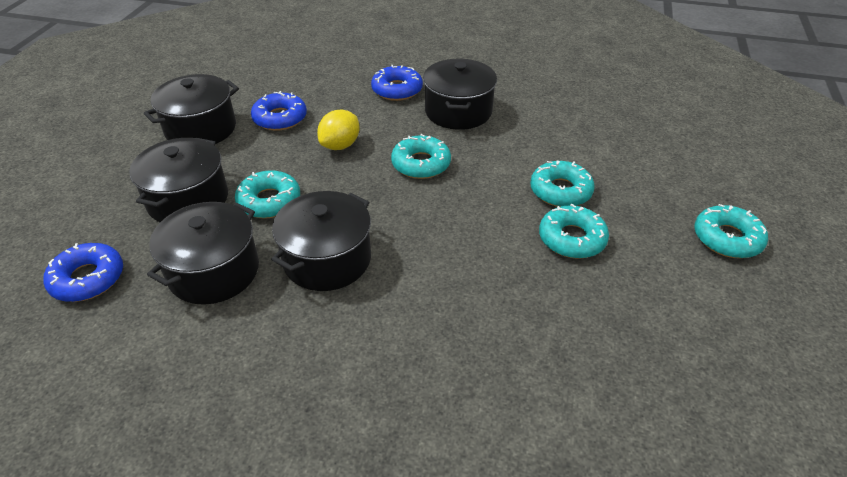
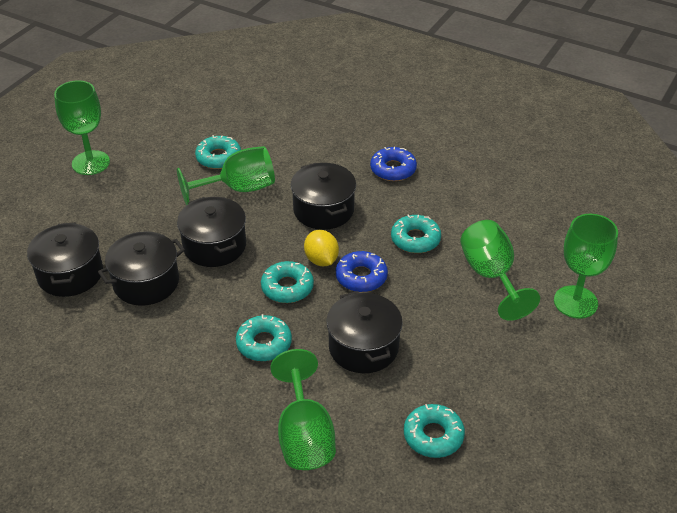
blue donut: [44,243,123,302] [251,91,307,131] [371,65,423,101] = 3 -> [336,251,388,292] [370,147,417,181] = 2
green goblet: none = 0 -> [54,80,110,175] [177,146,275,206] [270,349,336,470] [460,220,540,321] [554,214,618,319] = 5

